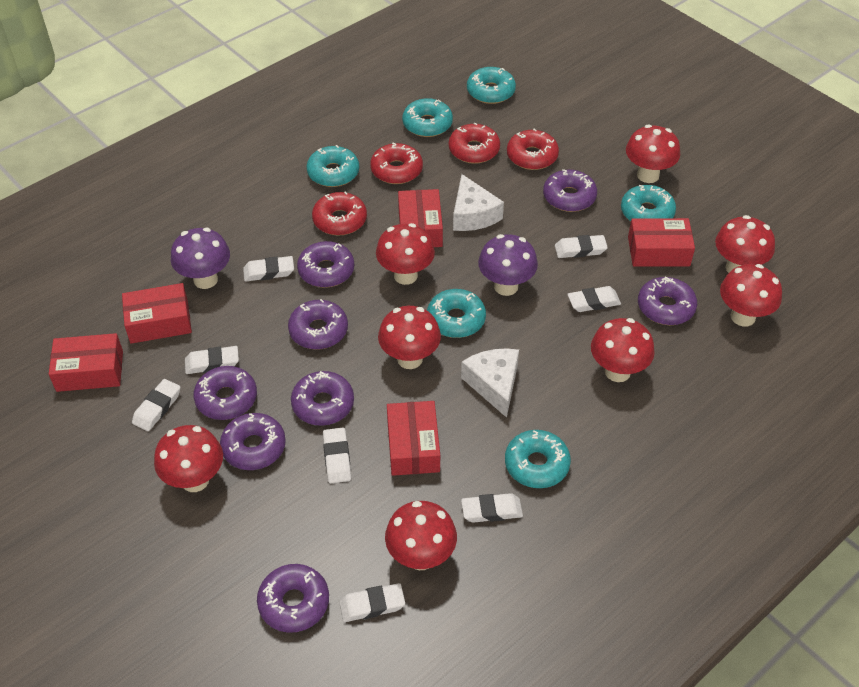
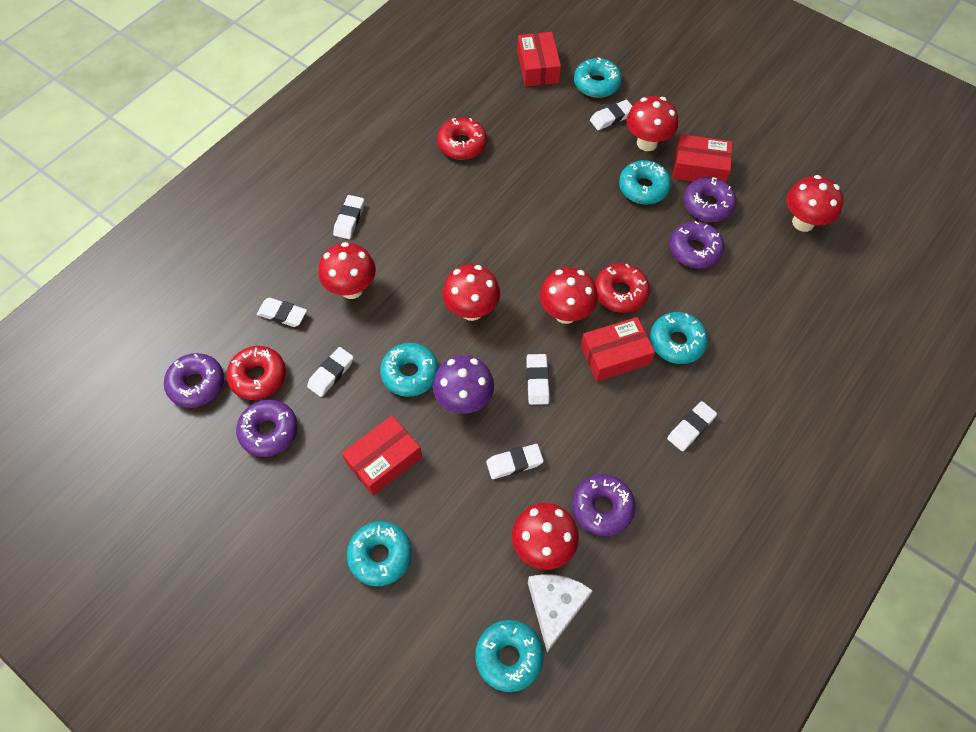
purple donut: [193,366,257,420] [220,413,286,470] [257,564,329,633] [288,299,348,349] [291,371,354,426] [297,241,354,288] [543,169,597,212] [638,276,697,325] = 8 -> [164,353,224,408] [236,399,298,457] [572,474,636,536] [670,221,725,269] [683,177,736,222] = 5
purple mushroom: [171,228,230,289] [478,234,538,296] = 2 -> [433,355,494,414] = 1
red box: [49,333,123,392] [122,283,192,344] [387,401,440,476] [398,189,443,247] [628,218,695,267] = 5 -> [342,415,422,495] [517,32,561,87] [581,317,655,381] [673,134,733,182] = 4
red donut: [312,191,367,236] [370,143,423,184] [449,122,500,164] [507,129,559,170] = 4 -> [226,346,286,400] [437,117,487,160] [595,263,650,313] = 3
red mushroom: [154,425,223,492] [376,223,435,285] [378,306,441,369] [385,501,457,570] [591,318,655,382] [626,125,680,183] [715,215,775,273] [720,264,782,327] = 8 -> [319,242,376,299] [442,264,500,321] [512,503,579,570] [540,267,598,324] [626,96,678,151] [787,175,843,232] = 6
white cheese: [453,174,504,231] [461,348,519,418] = 2 -> [528,574,593,653] = 1
white eraser: [132,379,180,431] [185,346,239,374] [243,256,294,281] [323,428,351,483] [339,583,405,622] [461,493,523,523] [555,235,608,258] [567,286,621,312] = 8 -> [257,298,307,327] [307,347,354,397] [333,195,364,239] [486,444,544,479] [526,354,550,405] [590,100,632,130] [667,401,717,451] = 7

